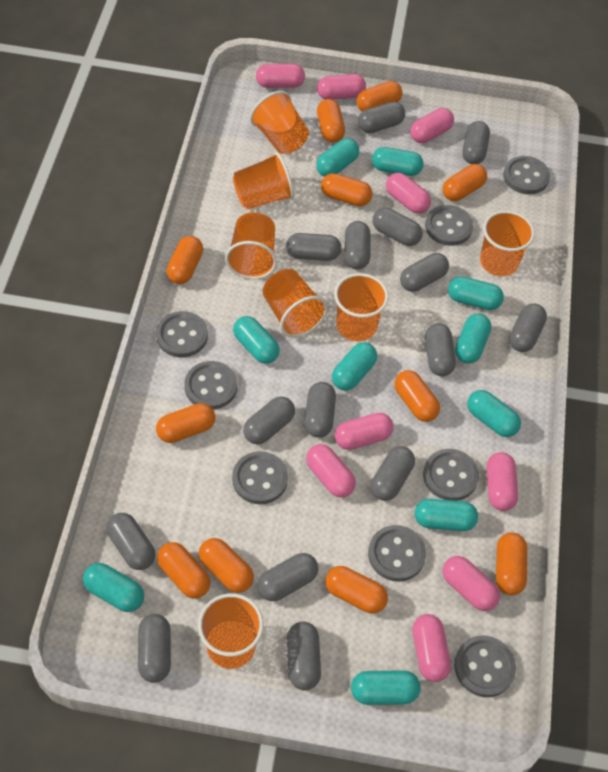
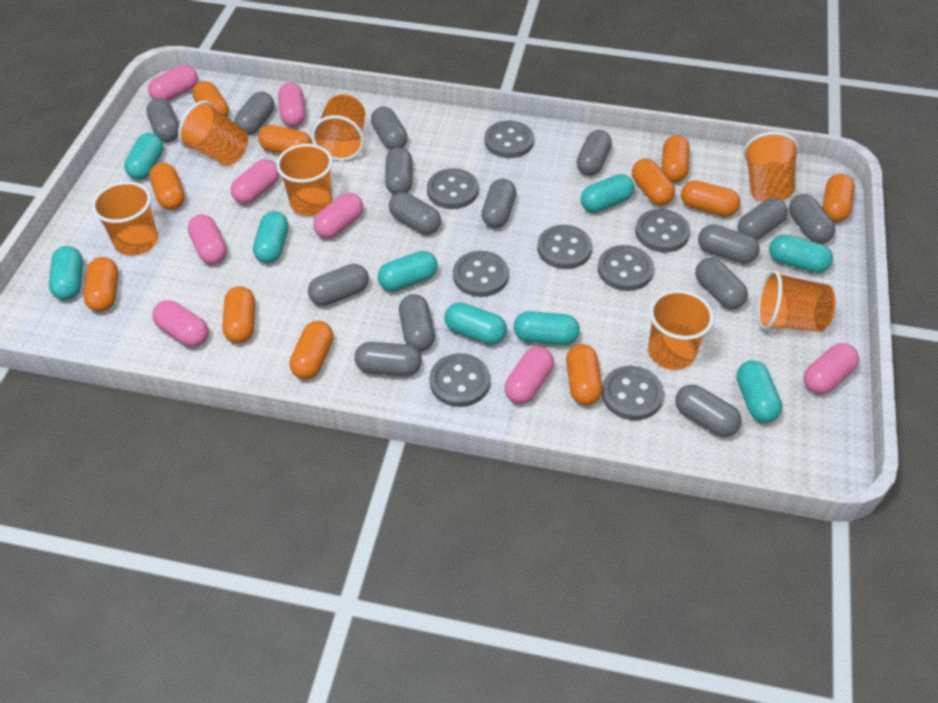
pink capsule: [256,64,305,88] [306,444,356,497] [317,74,366,100] [335,413,394,450] [386,173,431,214] [410,108,454,143] [412,614,451,682] [443,556,500,611] [487,452,518,511] = 9 -> [148,65,198,101] [152,300,209,347] [188,214,227,264] [231,159,280,204] [278,83,306,127] [313,193,363,239] [505,347,554,404] [803,343,859,394] = 8
turquoise capsule: [83,563,144,612] [233,316,280,364] [316,138,359,177] [332,342,377,390] [351,670,420,705] [372,147,424,176] [415,499,478,531] [448,276,504,310] [455,314,491,364] [467,390,521,437] = 10 -> [49,246,83,300] [124,133,164,180] [253,211,288,263] [378,251,438,292] [445,302,507,345] [514,311,580,345] [581,174,634,213] [736,360,782,423] [769,234,833,273] = 9

